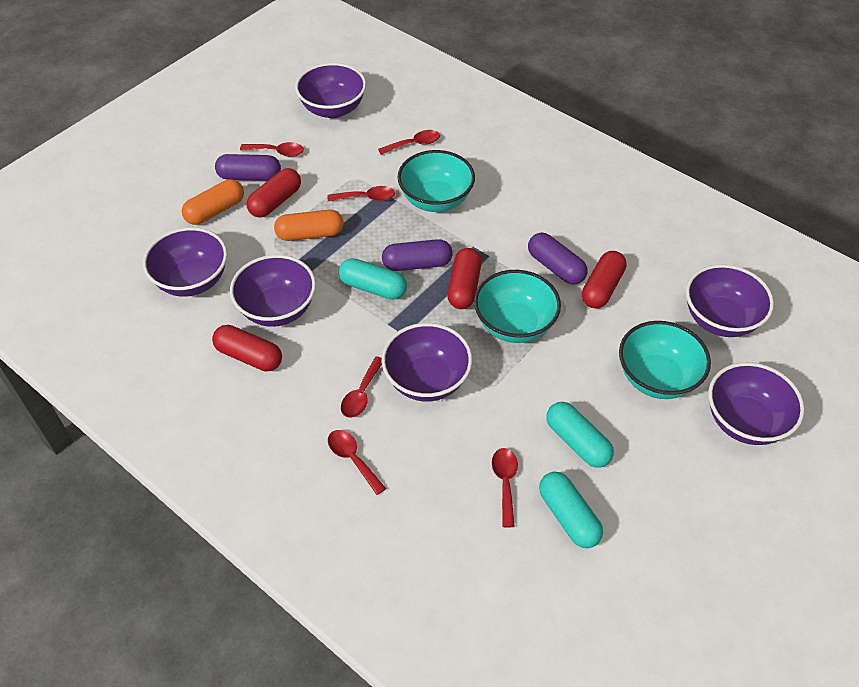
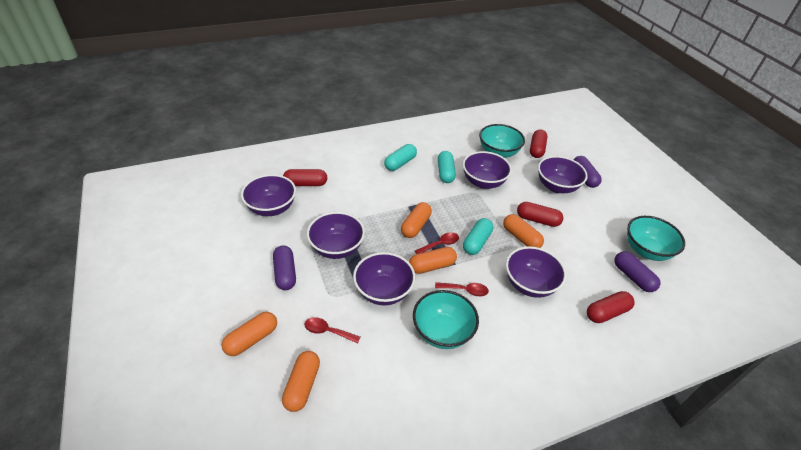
orange capsule: [182,179,244,225] [274,210,344,241] = 2 -> [222,312,277,356] [282,351,320,412] [401,202,432,238] [409,247,457,274] [503,214,544,248] = 5
red spoon: [240,142,304,157] [328,186,395,201] [328,430,386,495] [341,357,382,418] [378,130,440,155] [492,448,518,527] = 6 -> [304,317,360,343] [415,232,459,254] [435,282,489,296] = 3

